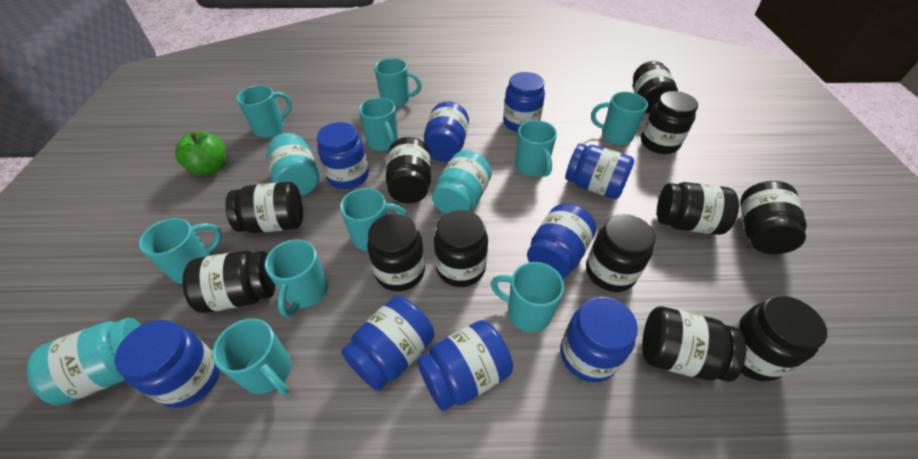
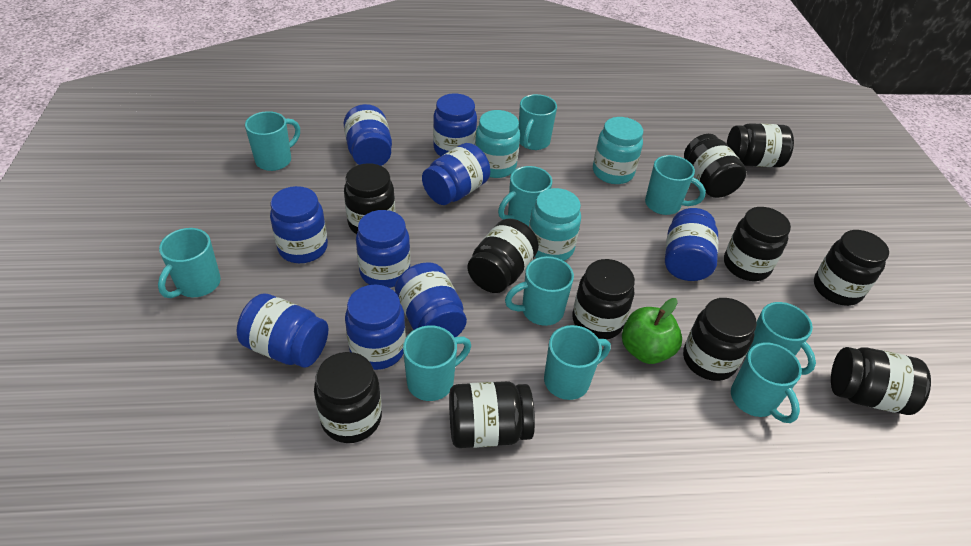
black jar: [182,251,275,313] [225,182,303,233] [367,214,425,291] [386,137,431,203] [434,210,488,287] [586,214,655,292] [633,61,678,114] [641,91,698,154] [642,307,746,382] [657,182,739,235] [732,296,827,381] [740,181,807,254] = 12 -> [314,352,382,443] [344,163,395,234] [449,381,535,448] [467,219,539,293] [573,259,635,339] [683,298,757,381] [684,134,747,198] [724,207,791,281] [727,123,794,167] [814,230,889,306] [831,347,931,415] = 11

